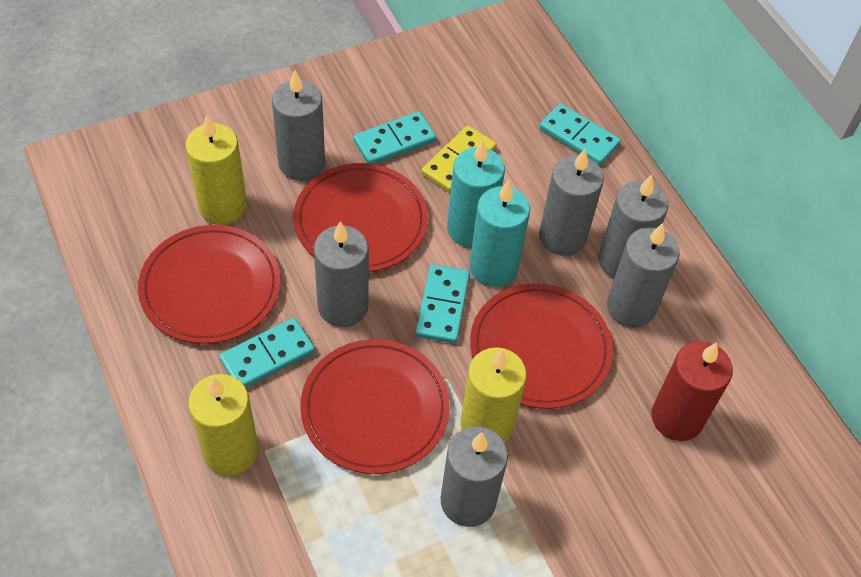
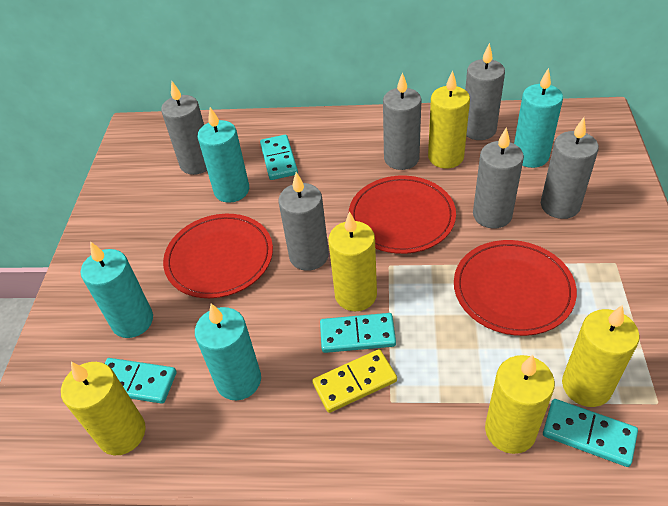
red candle: [651,341,733,441] = 1 -> none = 0
red plate: [138,225,280,344] [293,163,428,272] [300,339,450,474] [470,283,613,409] = 4 -> [163,214,273,298] [349,176,456,254] [454,240,577,336] = 3
turquoise candle: [447,140,505,248] [469,180,530,287] = 2 -> [81,241,153,338] [195,303,261,400] [197,107,249,203] [514,68,563,168] = 4
yellow candle: [186,115,247,225] [188,374,258,476] [460,347,527,443] = 3 -> [61,362,146,455] [328,211,377,311] [428,70,470,169] [485,355,555,454] [562,305,640,407] = 5

